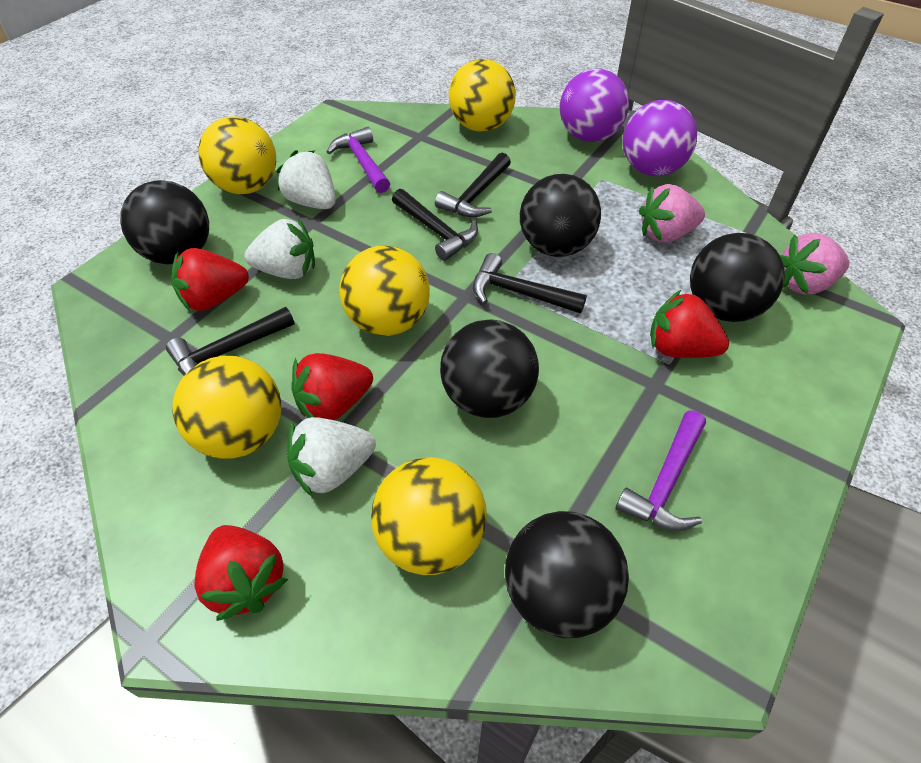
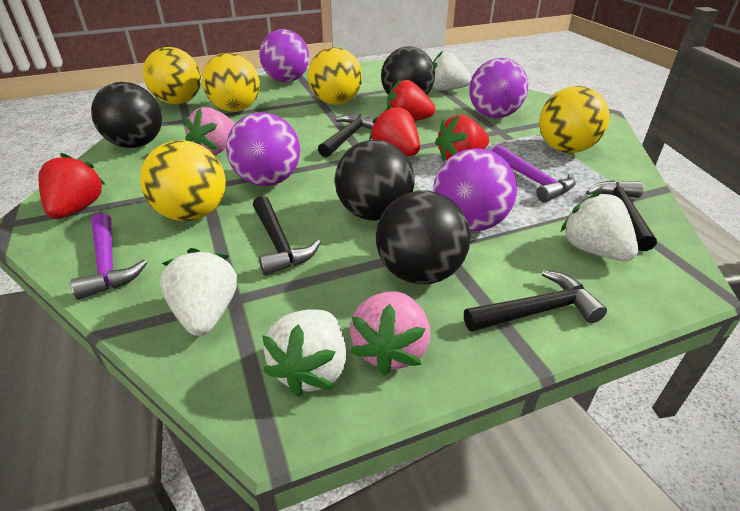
black ball: [120,180,209,264] [440,319,539,418] [505,511,629,638] [520,174,601,257] [690,233,785,322] = 5 -> [91,82,162,148] [335,140,415,221] [376,191,470,285] [381,46,435,95] = 4
purple ball: [560,69,629,142] [622,100,697,176] = 2 -> [226,112,300,186] [260,29,309,82] [433,148,517,231] [469,58,528,118] = 4
white strawberry: [244,218,315,279] [276,150,336,209] [287,417,376,497] = 3 -> [160,248,237,336] [262,309,346,397] [433,51,472,91] [561,191,638,261] = 4

